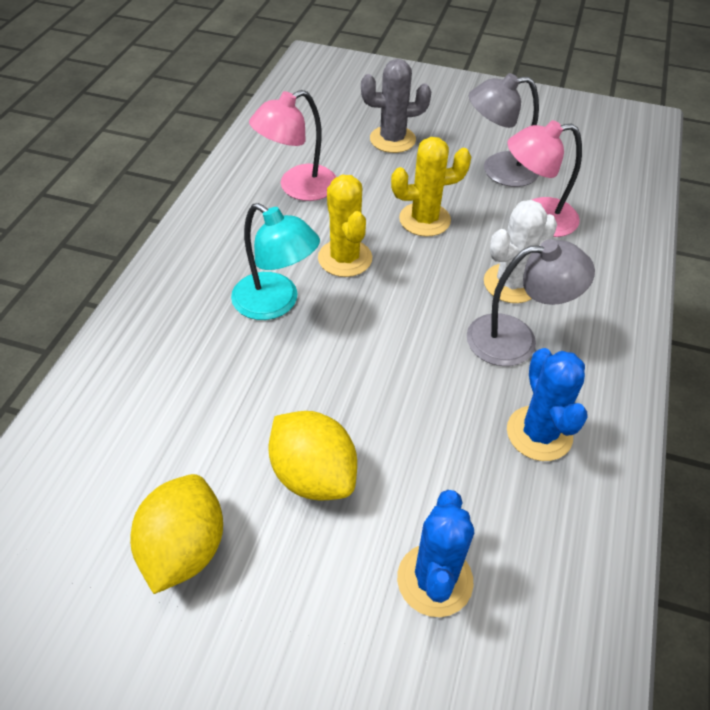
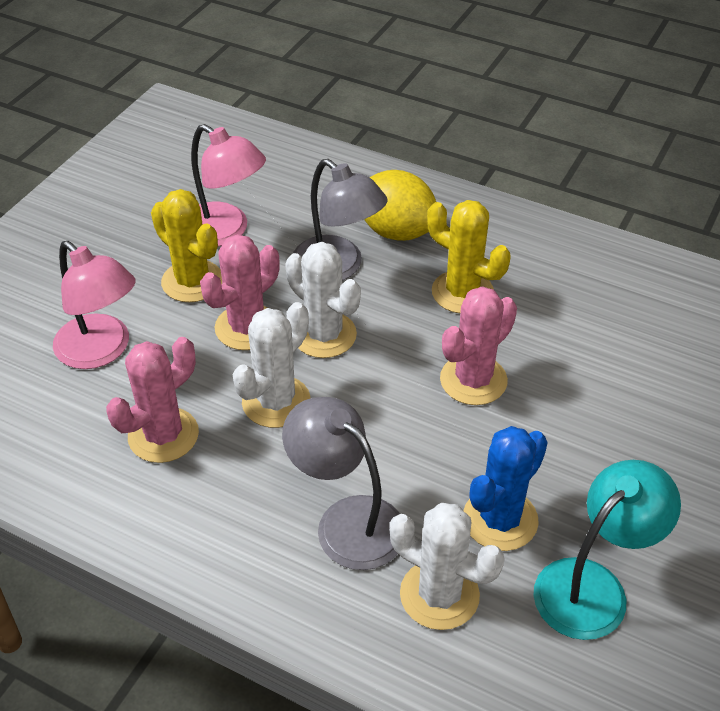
blue cactus: [397,490,474,617] [507,348,588,461] = 2 -> [463,426,548,551] = 1
grey cactus: [361,59,431,153] = 1 -> none = 0
pink cactus: none = 0 -> [106,337,199,463] [200,234,280,350] [440,286,517,405] = 3
white cactus: [484,200,557,303] = 1 -> [232,302,310,428] [285,242,361,358] [389,503,505,630] = 3
yellow lemon: [130,474,223,594] [268,411,357,501] = 2 -> [364,170,436,241] = 1

